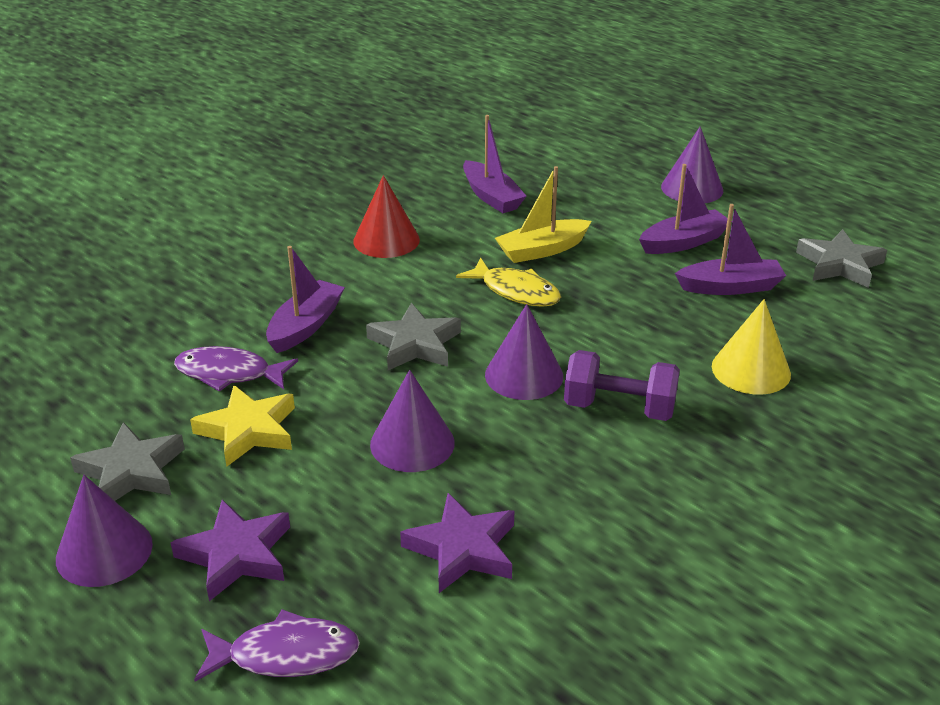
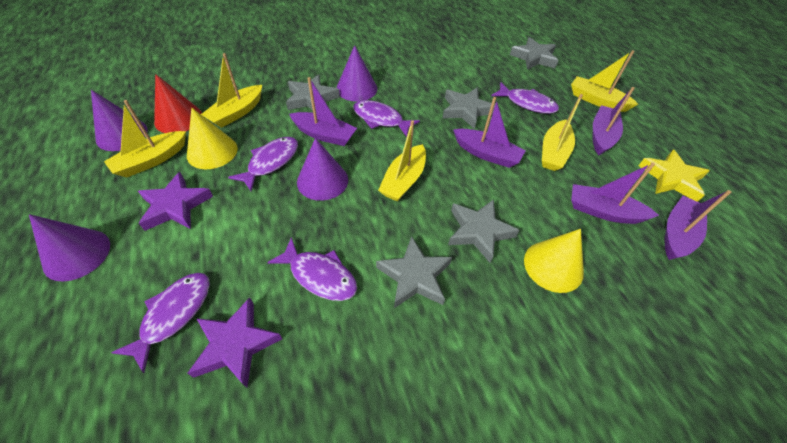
grey star: [70,422,185,501] [366,303,461,370] [796,229,887,288] = 3 -> [286,74,340,110] [376,236,452,308] [443,87,495,129] [448,199,520,263] [510,37,558,70] = 5
purple boat: [266,246,345,353] [463,115,527,213] [639,164,732,254] [675,204,786,295] = 4 -> [289,77,357,146] [453,97,526,168] [571,163,659,224] [593,87,635,155] [664,190,731,260] = 5
purple dumbbell: [564,350,680,421] = 1 -> none = 0
purple fish: [174,346,298,392] [194,609,360,682] = 2 -> [111,273,210,373] [228,137,298,191] [267,237,357,301] [353,100,420,137] [491,82,559,114] = 5
yellow boat: [495,166,592,263] = 1 -> [104,100,186,177] [201,53,262,128] [378,120,426,201] [542,94,583,171] [571,50,638,112] = 5
yellow cone: [712,299,791,395] = 1 -> [187,108,238,169] [524,229,584,293] = 2
yellow fish: [456,257,561,307] = 1 -> none = 0

